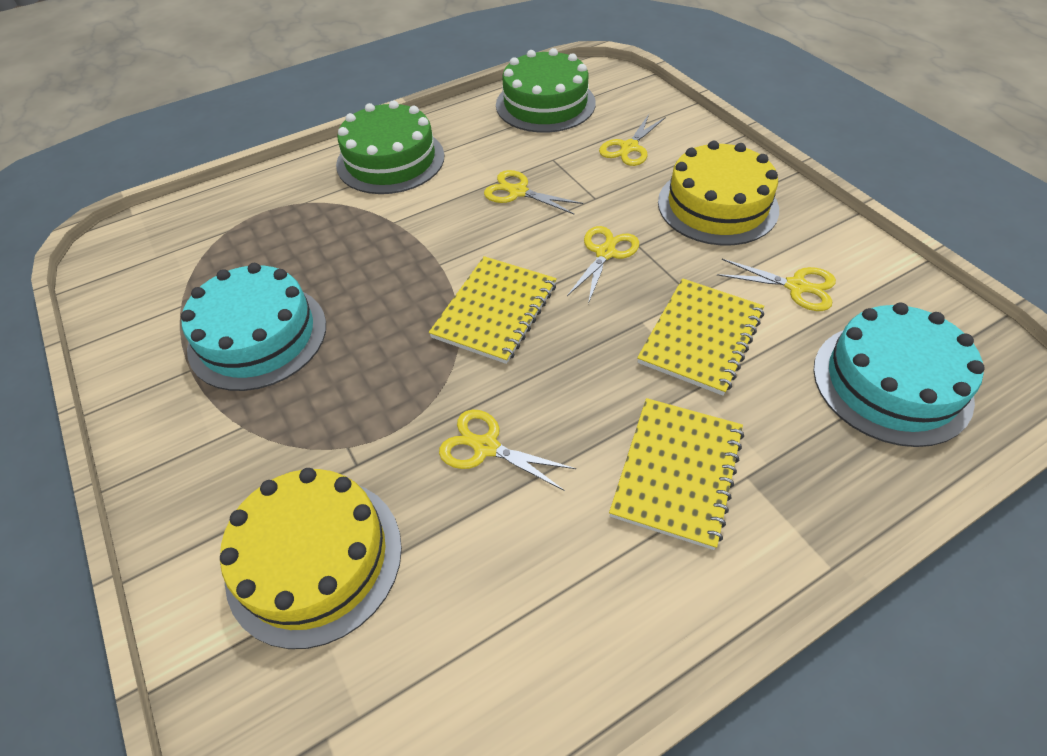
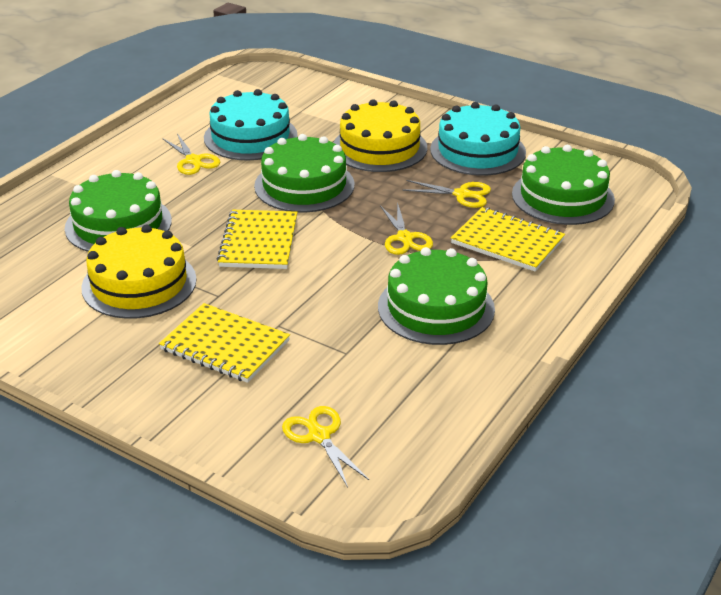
green cake: [336,100,444,194] [496,48,596,133] = 2 -> [65,170,172,252] [254,134,355,213] [378,247,495,345] [512,145,615,225] = 4
yellow scissors: [439,409,576,491] [484,170,583,215] [567,226,639,304] [599,114,666,166] [717,259,836,311] = 5 -> [162,133,220,175] [282,406,369,488] [380,202,433,255] [402,180,491,208] = 4

